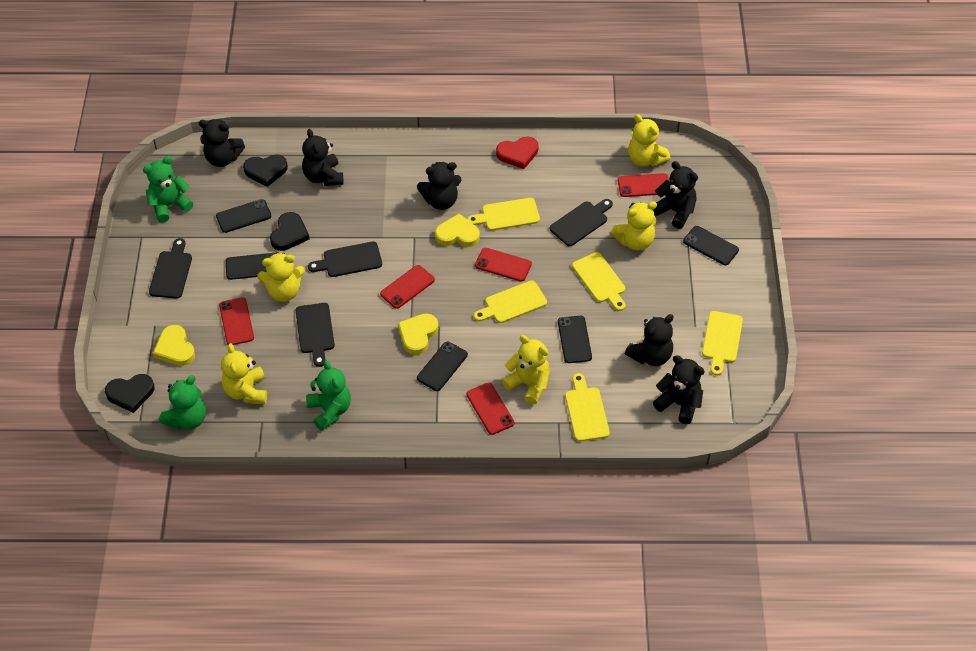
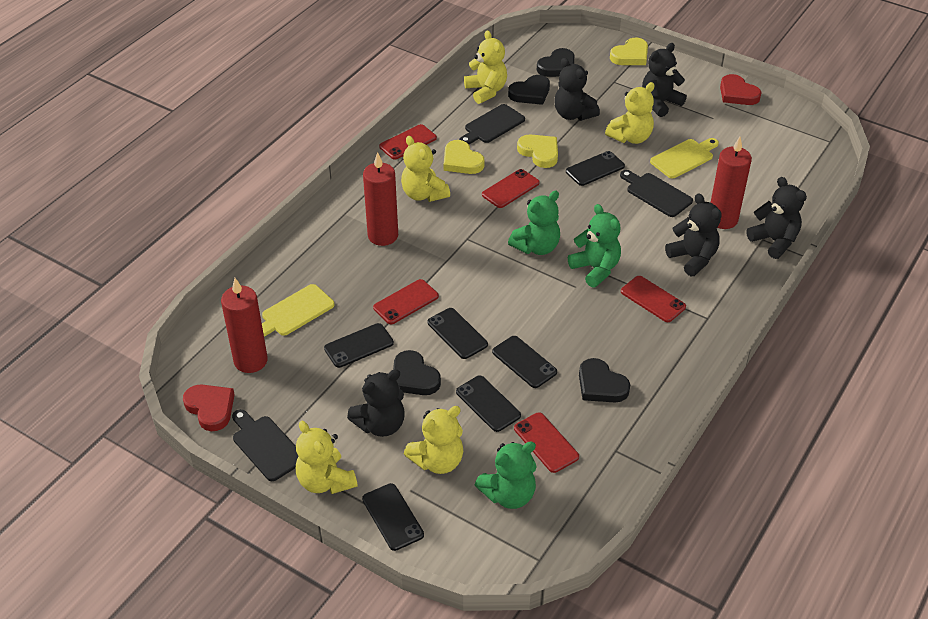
black cutting board: [149,238,192,299] [296,303,335,367] [308,242,382,277] [550,199,613,246] = 4 -> [232,409,299,481] [459,104,525,144] [620,170,693,217] = 3
black heart: [105,374,155,413] [243,154,288,187] [270,212,310,251] = 3 -> [393,350,441,395] [508,75,550,105] [537,48,574,77] [579,358,630,402] = 4
black phone: [216,199,272,233] [226,253,276,280] [417,342,468,391] [558,316,592,363] [683,226,739,265] = 5 -> [324,323,394,368] [362,483,424,551] [427,308,488,359] [456,375,521,432] [492,336,557,388] [566,151,625,186] = 6
black teddy bear: [199,119,245,167] [302,129,344,186] [417,162,461,210] [625,314,673,366] [653,161,698,229] [653,355,705,424] = 6 -> [347,369,405,437] [554,58,600,121] [642,43,687,117] [665,193,722,276] [747,177,807,259] = 5
red candle: none = 0 -> [221,278,268,373] [363,152,398,246] [710,137,752,229] = 3
red heart: [496,137,538,169] = 1 -> [183,385,235,431] [720,74,762,105] = 2
yellow cutting board: [467,198,540,231] [474,280,547,323] [565,373,610,442] [572,252,626,311] [702,311,743,375] = 5 -> [262,284,335,337] [650,138,719,178] = 2

